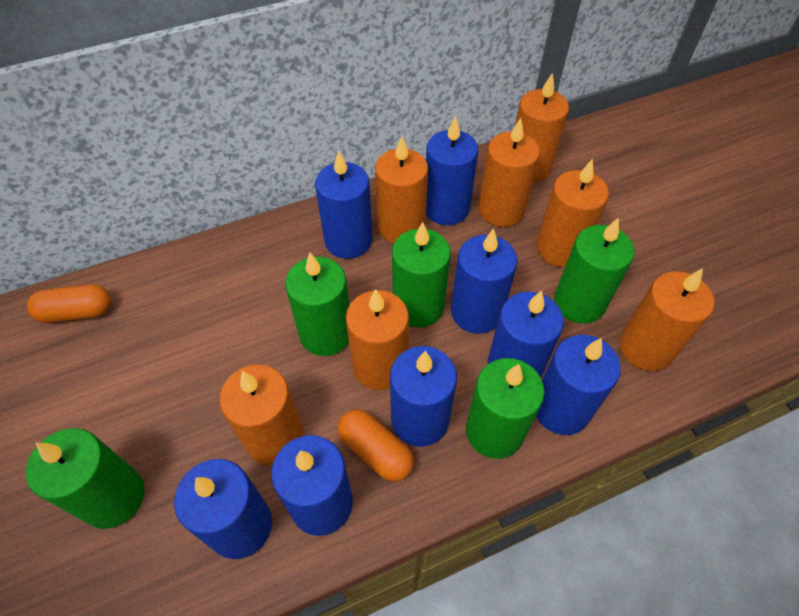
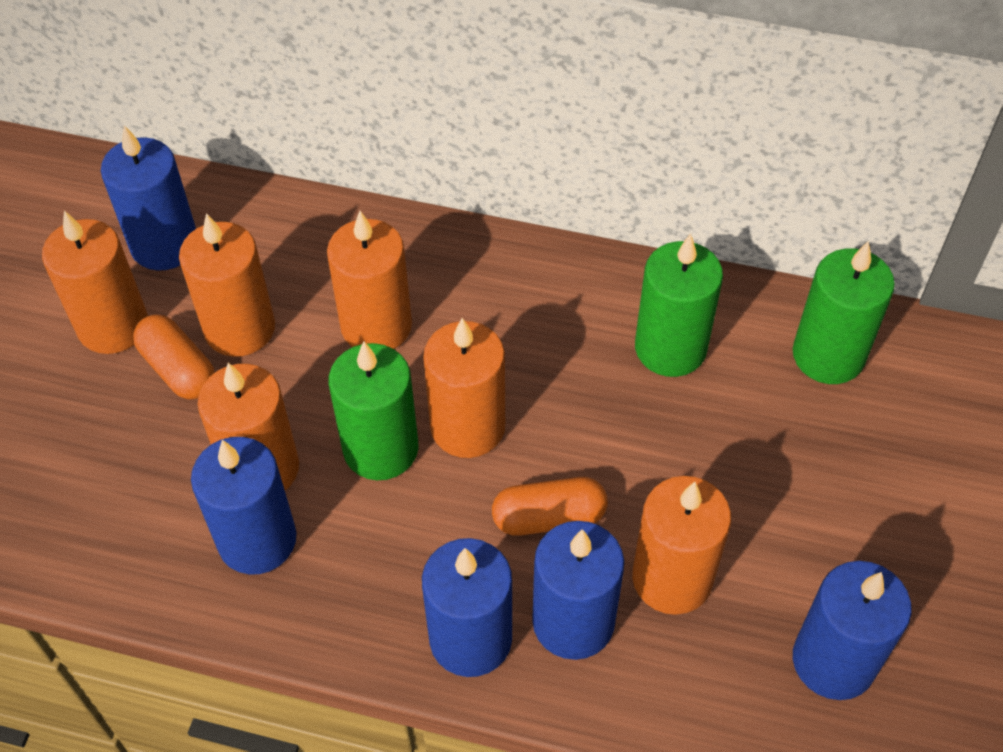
blue candle: [174,459,272,559] [271,435,353,536] [315,150,373,259] [390,346,457,447] [426,116,478,225] [451,228,517,334] [488,290,564,377] [536,335,621,435] = 8 -> [101,125,196,271] [191,437,297,575] [422,538,512,677] [532,521,624,660] [793,561,912,700] = 5
green candle: [26,428,145,529] [285,253,350,356] [392,222,451,328] [466,358,545,459] [554,217,634,324] = 5 -> [329,341,419,480] [635,234,723,377] [793,241,895,384] = 3
orange candle: [220,364,304,465] [346,289,409,390] [375,136,428,244] [478,118,540,227] [515,73,569,183] [536,159,609,267] [620,268,714,371] = 7 -> [42,210,148,354] [179,213,275,357] [198,363,299,491] [327,211,412,349] [423,318,505,458] [632,476,731,615] = 6

